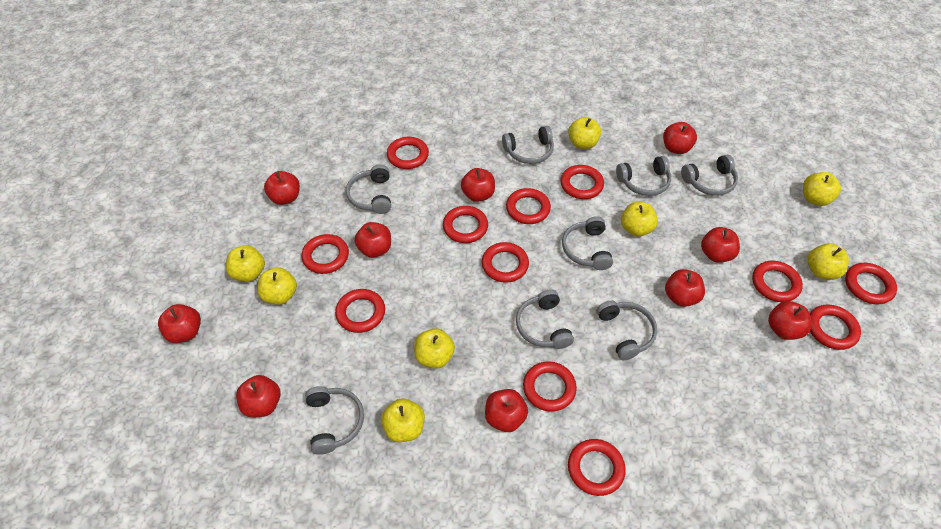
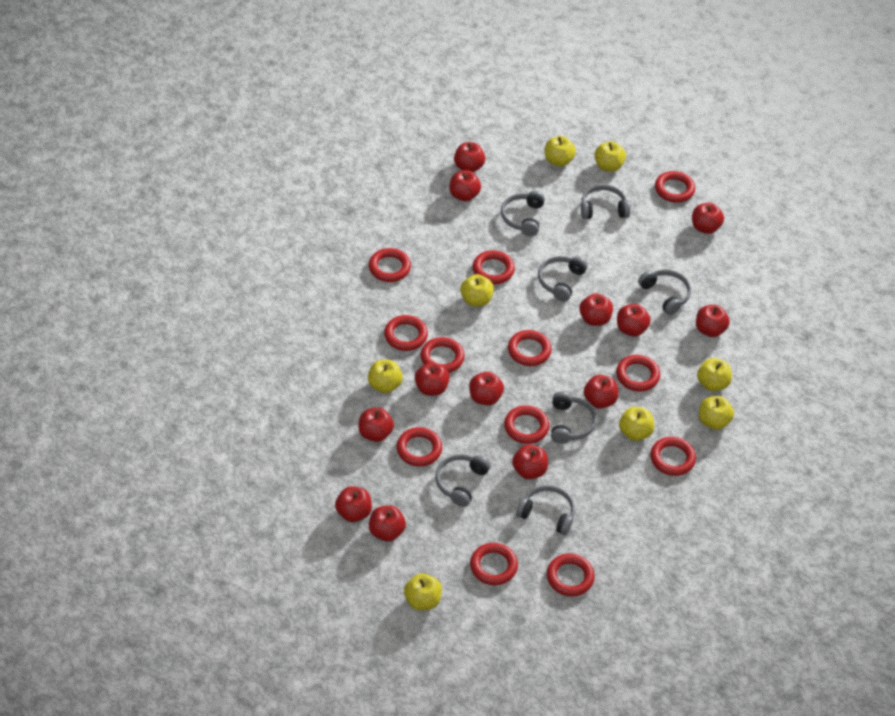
grey headphones: [305,386,364,455] [346,164,391,214] [502,126,554,164] [516,289,574,349] [562,216,613,270] [597,300,657,360] [616,156,671,196] [681,155,738,196] = 8 -> [435,454,491,507] [501,191,545,236] [516,485,575,535] [538,256,588,301] [551,391,597,444] [581,184,630,219] [638,269,691,315] = 7
red apple: [158,304,201,343] [236,375,281,417] [264,171,300,205] [354,222,391,258] [461,168,495,202] [485,389,528,432] [663,122,697,154] [665,269,705,307] [701,227,740,263] [768,301,811,340] = 10 -> [335,486,372,522] [358,407,394,442] [369,506,406,542] [415,362,450,396] [449,170,481,201] [454,142,485,172] [469,372,504,405] [512,444,548,479] [579,293,613,326] [584,375,618,408] [617,304,651,336] [692,203,724,234] [696,305,730,337] = 13

